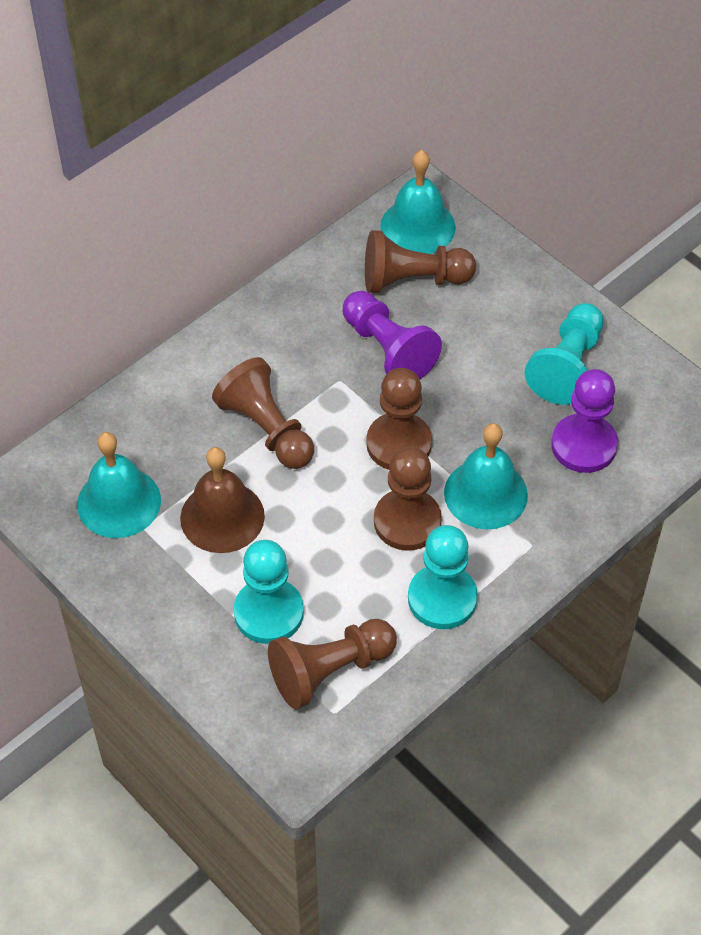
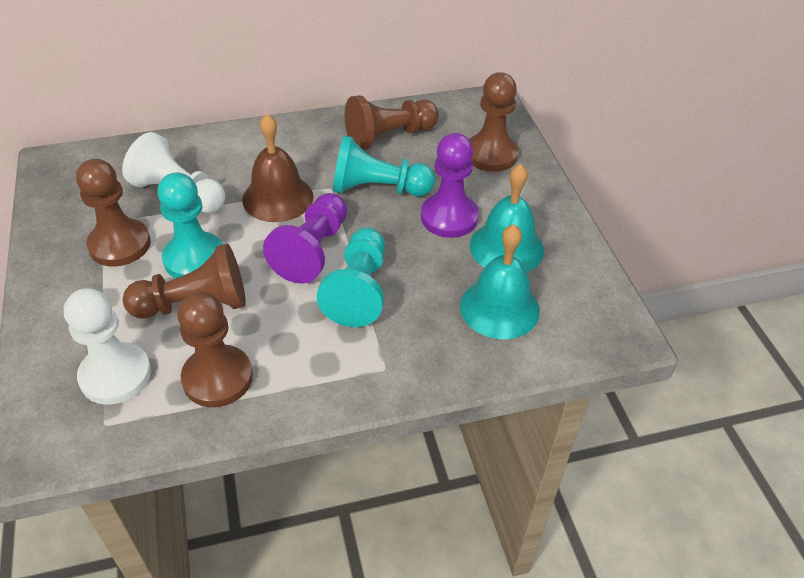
turquoise bell: [77,432,161,538] [380,150,456,254] [444,423,528,529] = 3 -> [460,224,540,339] [470,163,544,272] = 2
white pawn: none = 0 -> [64,288,151,405] [122,132,225,213] = 2

